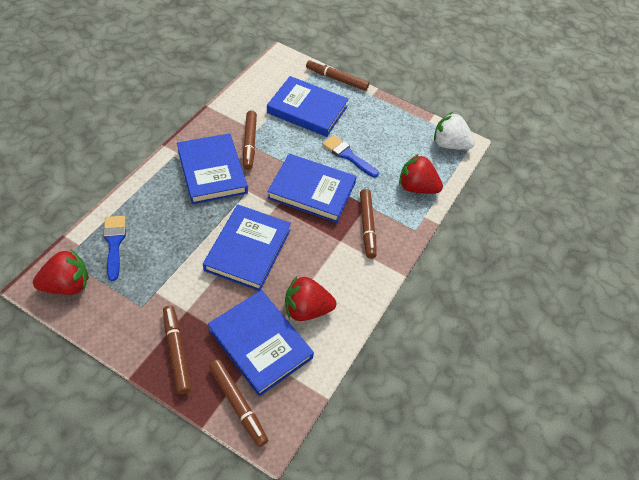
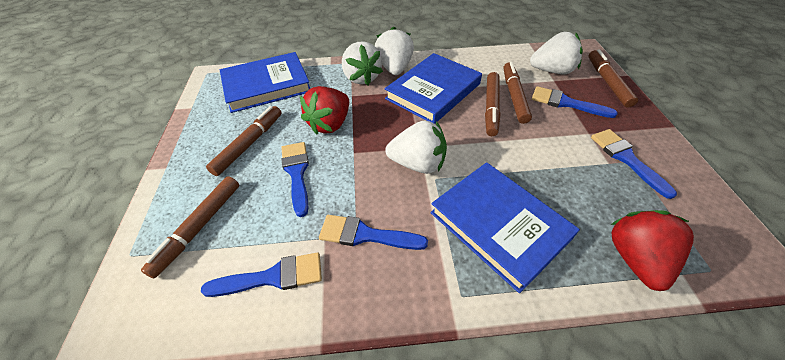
blue book: [177,133,248,204] [203,204,291,291] [208,290,314,396] [267,76,349,137] [267,154,357,223] = 5 -> [220,52,310,113] [385,53,482,124] [430,162,580,293] = 3
blue brush: [103,216,126,281] [322,135,379,178] = 2 -> [201,252,322,297] [281,142,309,217] [319,215,428,250] [532,86,618,118] [591,129,677,199] = 5
red strawberry: [33,249,89,295] [285,276,336,321] [399,154,443,194] = 3 -> [300,86,349,135] [611,210,694,291] = 2
white strawberry: [434,112,475,150] = 1 -> [342,41,383,85] [375,27,414,75] [385,121,447,174] [530,32,583,74] = 4

